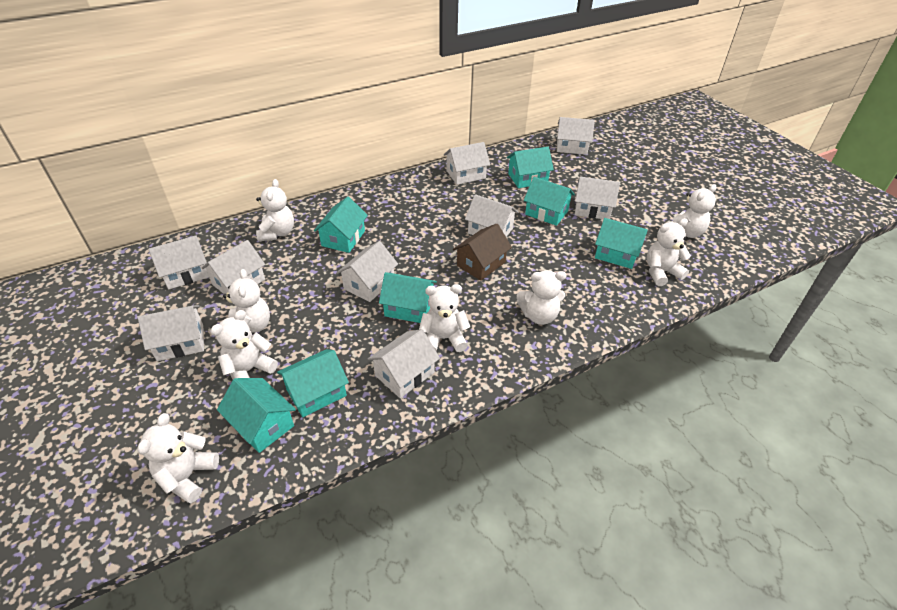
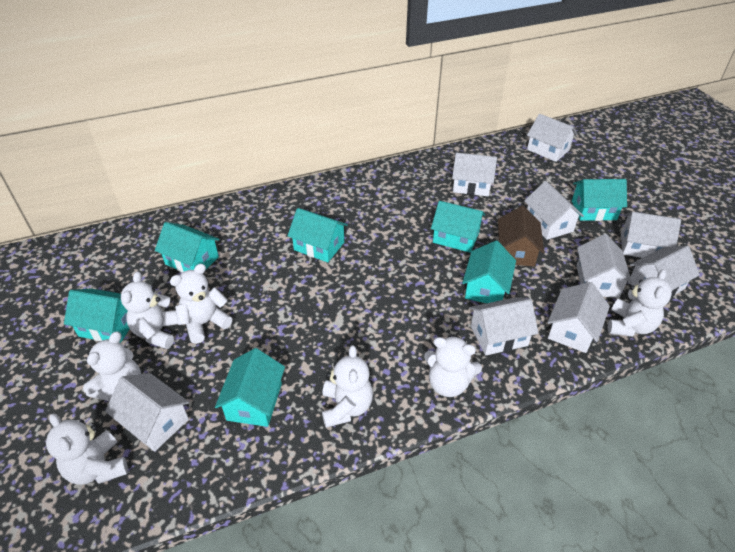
white teddy bear: [137,413,219,503] [210,310,278,380] [223,269,270,337] [256,179,294,241] [419,284,470,352] [517,270,567,325] [647,218,691,286] [667,184,717,238] = 8 -> [46,413,128,485] [83,331,141,401] [121,272,178,349] [170,264,233,344] [322,345,373,428] [424,336,482,397] [608,269,672,337] = 7

